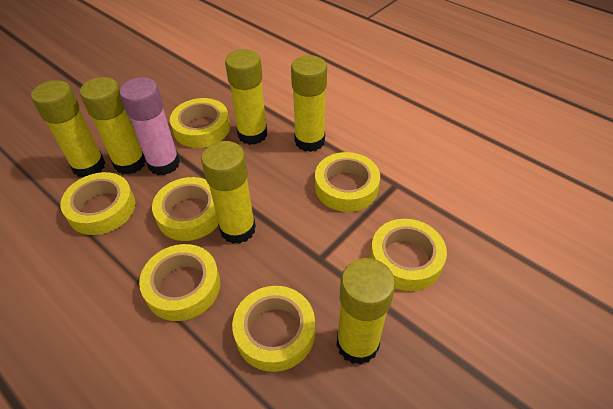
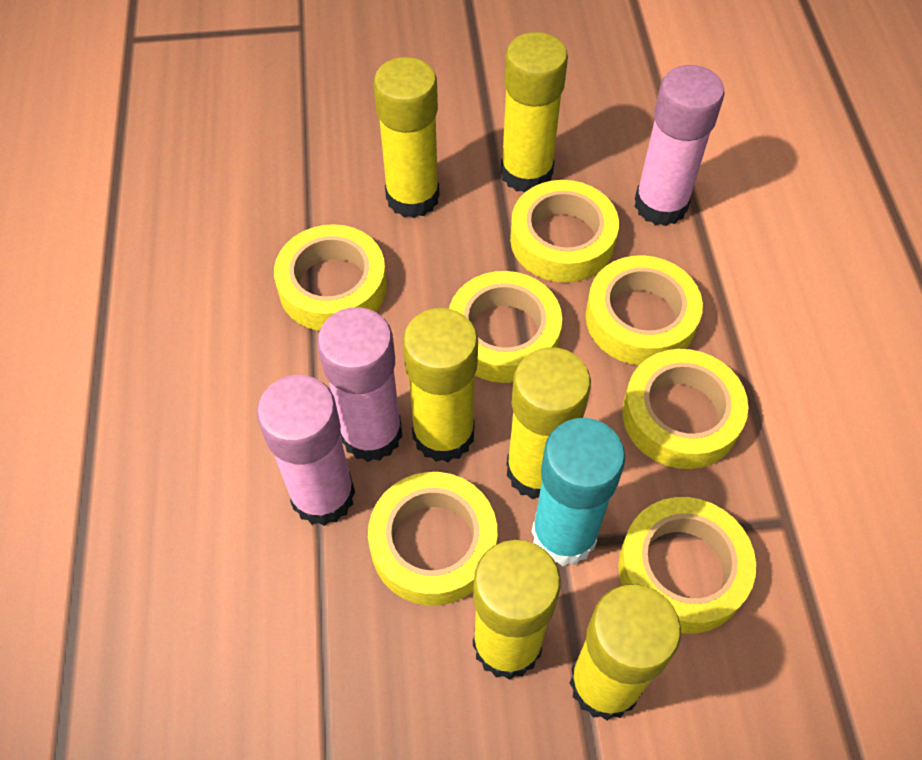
pink glue stick: [119,77,180,175] = 1 -> [257,375,355,526] [317,307,402,462] [634,65,725,226] = 3
turquoise glue stick: none = 0 -> [532,418,625,566] = 1

